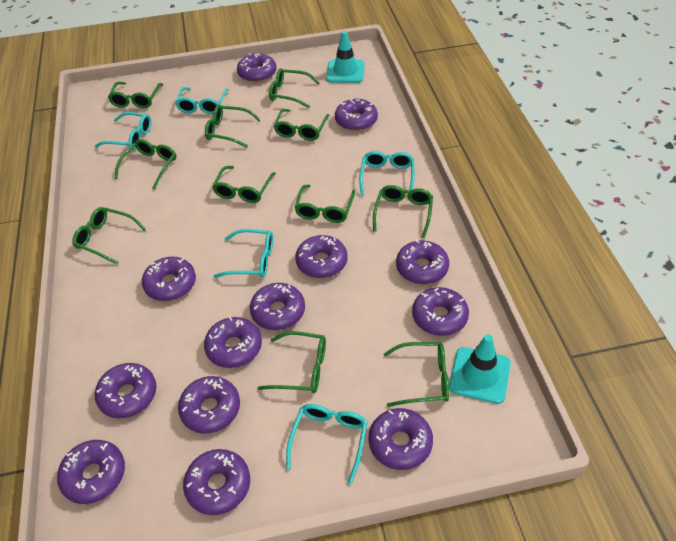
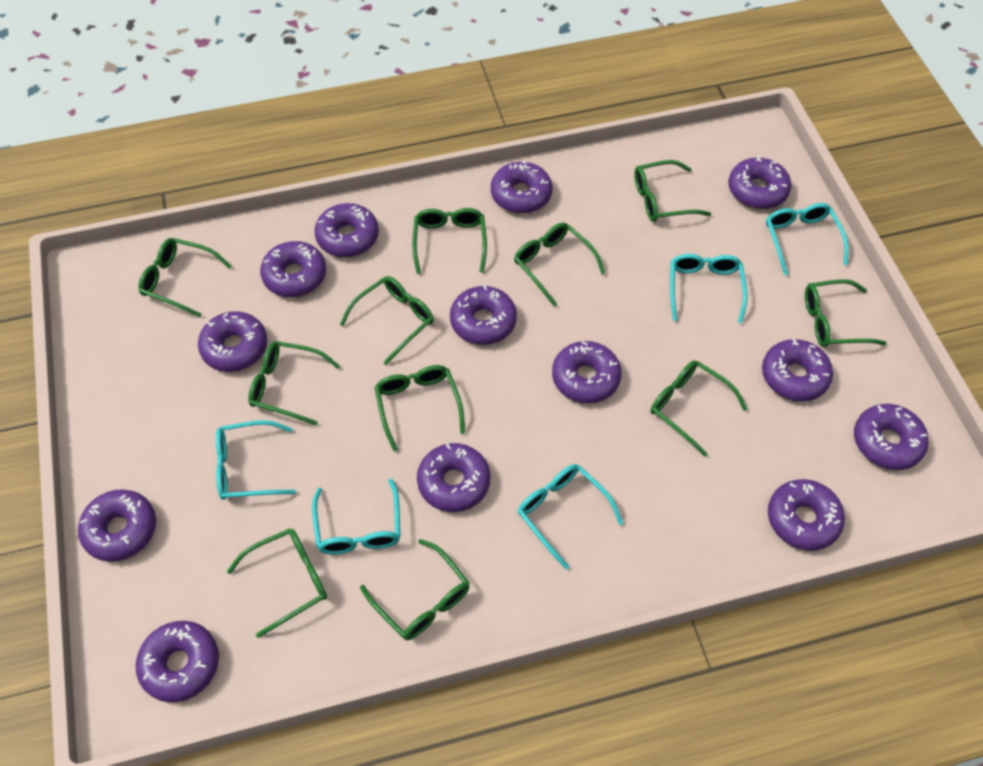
turquoise traffic cone: [326,31,365,83] [449,335,511,404] = 2 -> none = 0

